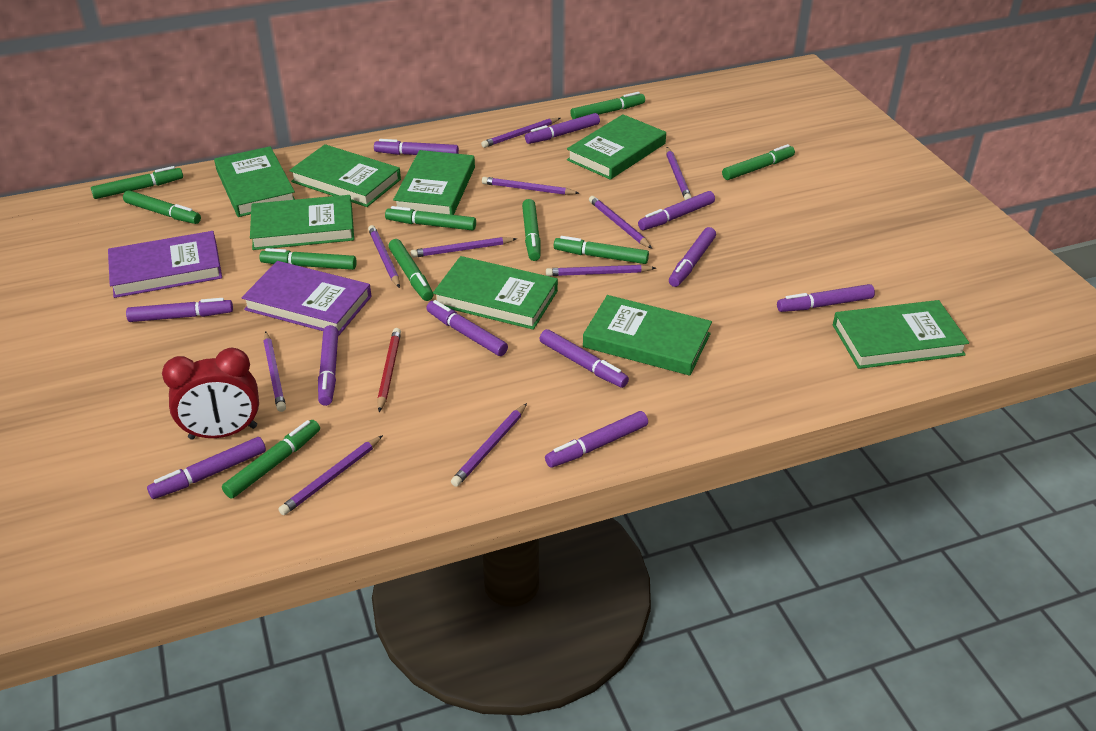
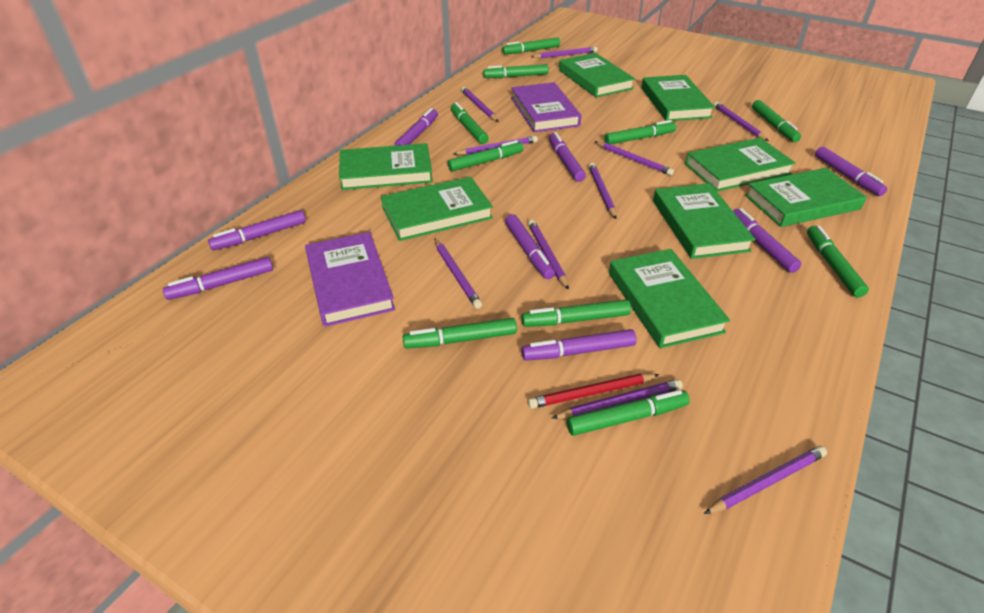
purple marker: [126,298,233,322] [147,437,266,499] [318,325,339,406] [374,139,459,155] [426,300,508,356] [525,113,600,144] [540,329,629,388] [545,411,648,468] [638,191,715,230] [669,227,716,287] [777,284,875,312] = 11 -> [163,257,273,300] [208,210,306,250] [394,108,438,146] [505,214,555,279] [522,329,637,361] [549,132,586,182] [733,208,801,273] [815,146,887,196] = 8
red clock: [162,348,259,440] = 1 -> none = 0

